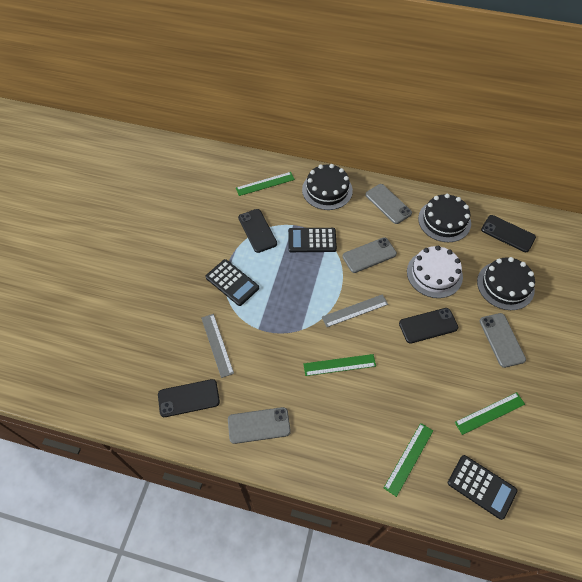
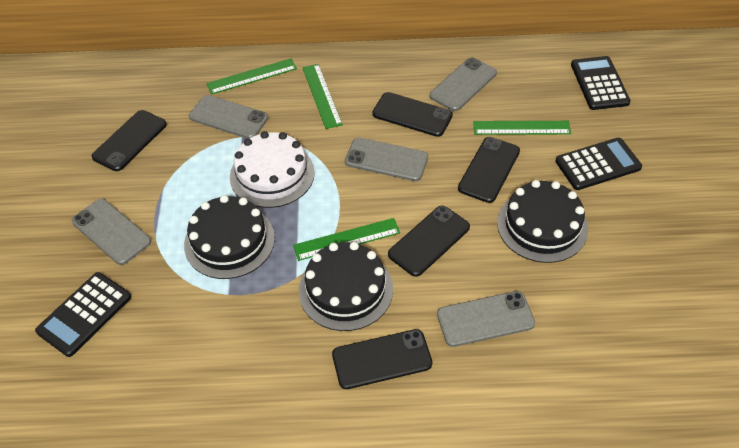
black phone: [158,379,220,417] [238,209,277,253] [399,308,458,344] [481,215,536,252] = 4 -> [92,110,167,171] [332,329,432,389] [372,92,453,137] [388,206,470,277] [458,137,520,203] = 5
grey phone: [228,407,291,444] [342,237,397,273] [365,184,412,224] [480,313,526,368] = 4 -> [72,199,151,265] [189,95,268,139] [345,137,428,181] [430,57,497,111] [437,291,535,347] = 5
grey ruler: [202,314,234,378] [322,294,388,327] = 2 -> none = 0

